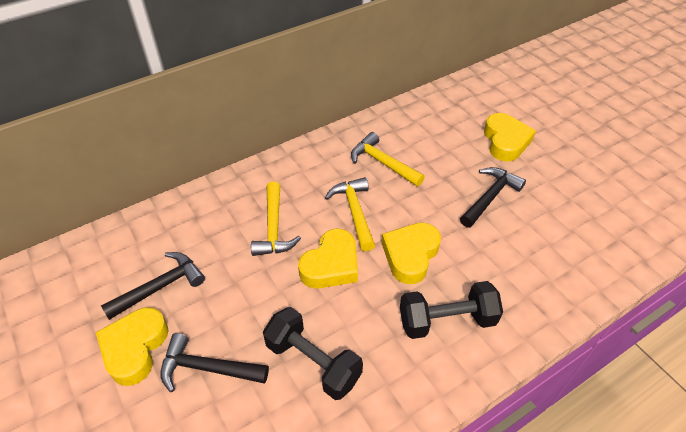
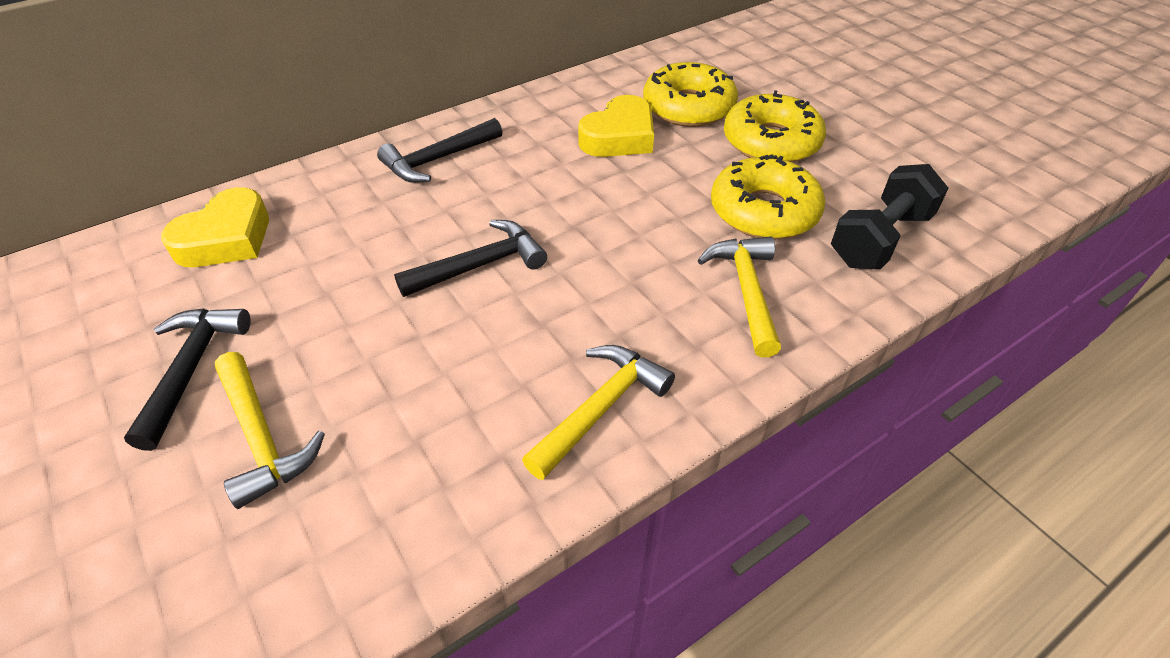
black dumbbell: [263,307,363,400] [400,281,503,339] = 2 -> [831,164,949,269] = 1
yellow donut: none = 0 -> [643,62,738,127] [711,154,825,240] [724,90,826,163] = 3
yellow heart: [96,307,169,386] [298,229,358,288] [382,223,441,284] [484,113,536,162] = 4 -> [161,187,269,267] [578,95,654,157] = 2

